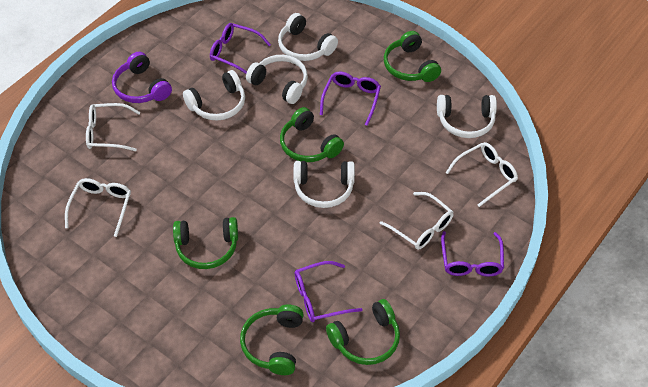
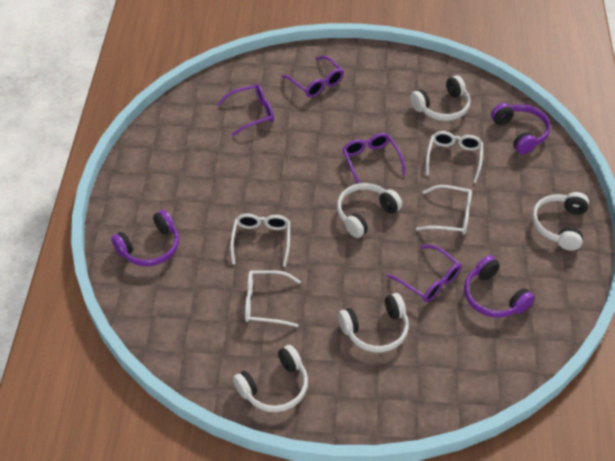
green headphones: [173,217,238,269] [240,304,304,375] [280,107,344,162] [326,299,400,365] [384,31,441,82] = 5 -> none = 0
purple headphones: [112,52,172,103] = 1 -> [111,210,179,266] [464,255,535,318] [491,103,550,154] = 3

